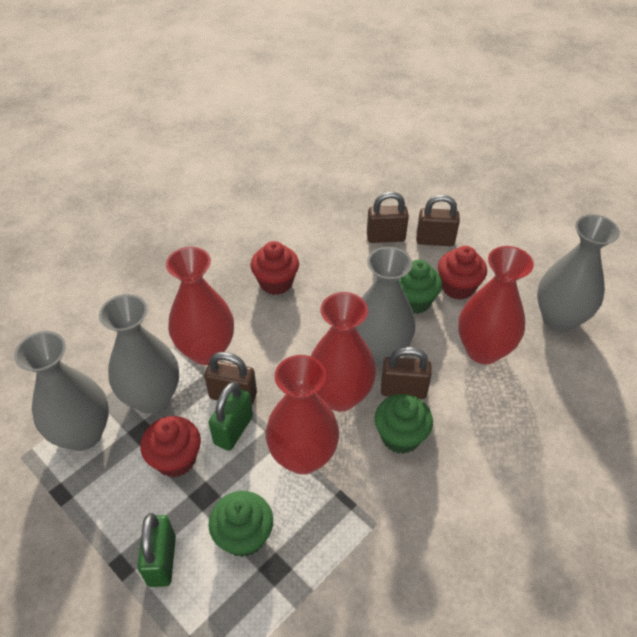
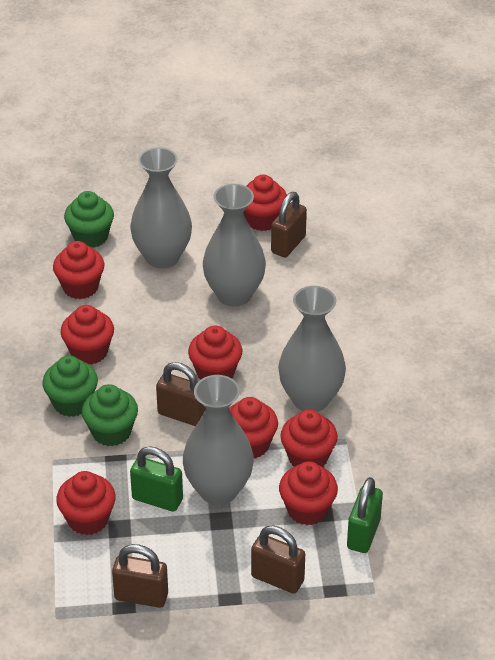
red cupcake: [140,416,201,477] [251,241,299,295] [438,246,487,300] = 3 -> [53,241,104,299] [56,471,116,535] [60,305,114,365] [188,325,242,380] [229,397,278,459] [243,175,287,231] [279,461,338,525] [280,410,338,467] = 8
red vase: [166,247,234,365] [266,355,339,475] [311,292,376,411] [458,246,534,364] = 4 -> none = 0

